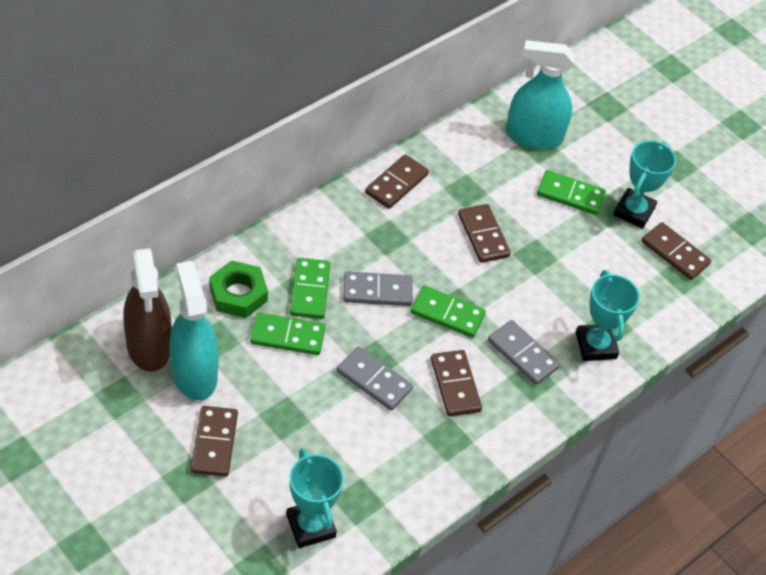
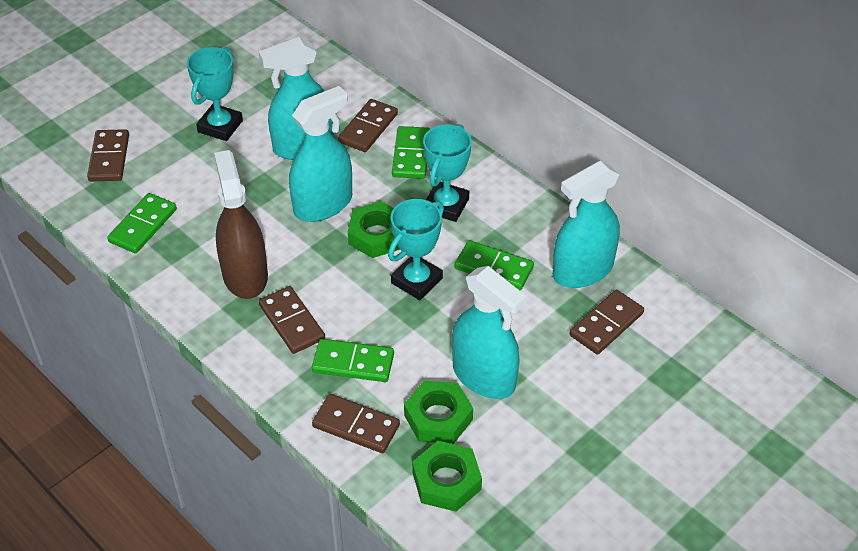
green nut: [210,260,268,318] = 1 -> [348,201,400,258] [404,381,473,444] [412,441,482,511] = 3
grey domino: [337,346,413,411] [343,271,413,306] [488,320,560,385] = 3 -> none = 0
turquoise spray bottle: [170,261,219,400] [506,40,575,150] = 2 -> [259,37,334,160] [289,86,352,222] [452,266,527,399] [553,161,620,288] = 4

